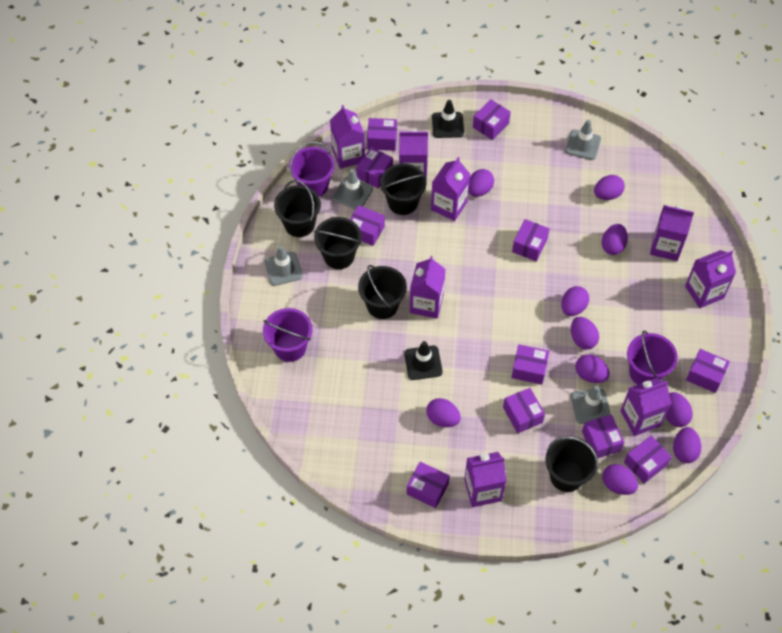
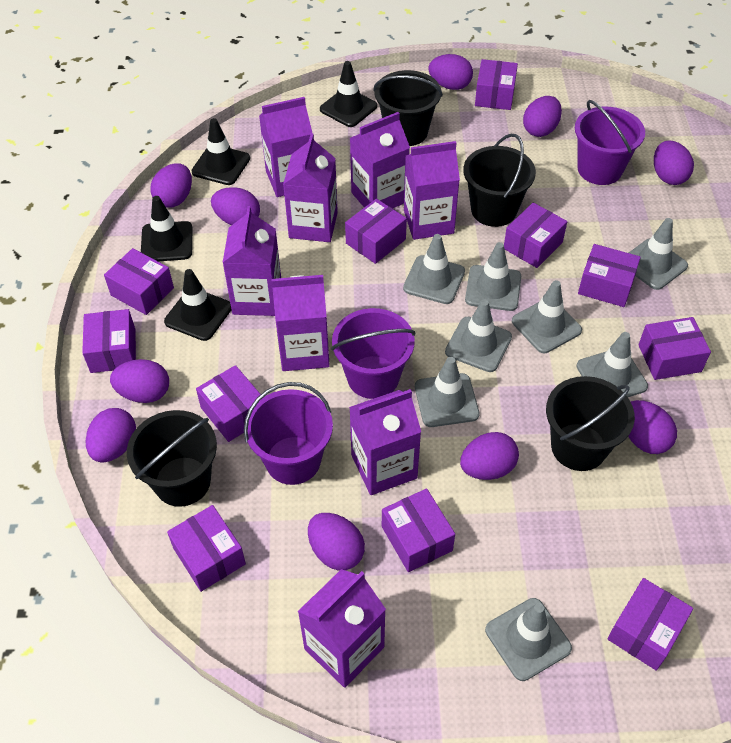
black bucket: [274,180,321,237] [314,217,362,269] [358,265,407,319] [380,164,426,215] [545,436,599,492] = 5 -> [127,410,217,507] [373,70,443,146] [463,134,536,227] [546,376,635,471] = 4
black traffic cone: [404,341,443,380] [432,100,464,138] = 2 -> [141,196,193,262] [164,269,232,341] [191,118,250,185] [320,61,377,127] = 4
grey traffic cone: [264,246,303,286] [333,169,373,210] [565,120,601,160] [571,385,611,424] = 4 -> [403,234,465,304] [415,357,479,427] [445,299,512,372] [465,242,521,311] [485,598,572,681] [512,280,582,353] [576,332,648,397] [629,218,688,290] = 8

